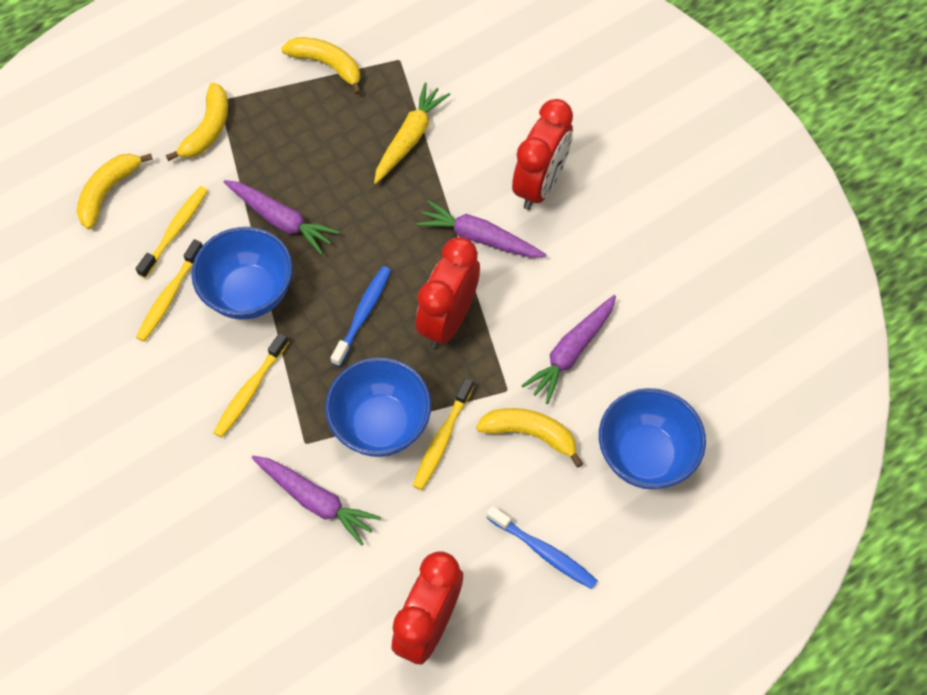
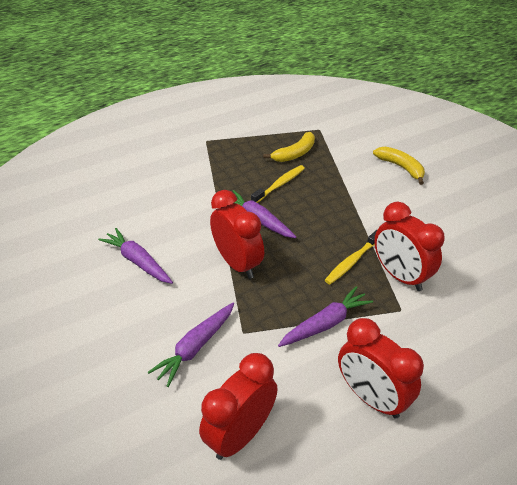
blue bowl: [191,227,293,319] [325,357,431,457] [599,388,706,489] = 3 -> none = 0
blue toothbrush: [331,266,391,367] [487,506,598,589] = 2 -> none = 0
red clock: [392,551,463,664] [416,237,480,348] [512,99,573,210] = 3 -> [199,353,278,460] [210,190,264,279] [338,318,424,419] [374,202,445,291] = 4
yellow banana: [76,153,153,229] [166,83,228,161] [281,37,361,95] [476,408,583,467] = 4 -> [263,132,315,162] [373,147,425,185] = 2
yellow carrot: [374,83,450,184] = 1 -> none = 0
yellow toothbrush: [136,186,208,278] [136,239,203,342] [213,333,289,438] [413,378,474,490] = 4 -> [251,165,305,203] [325,230,377,284] = 2

